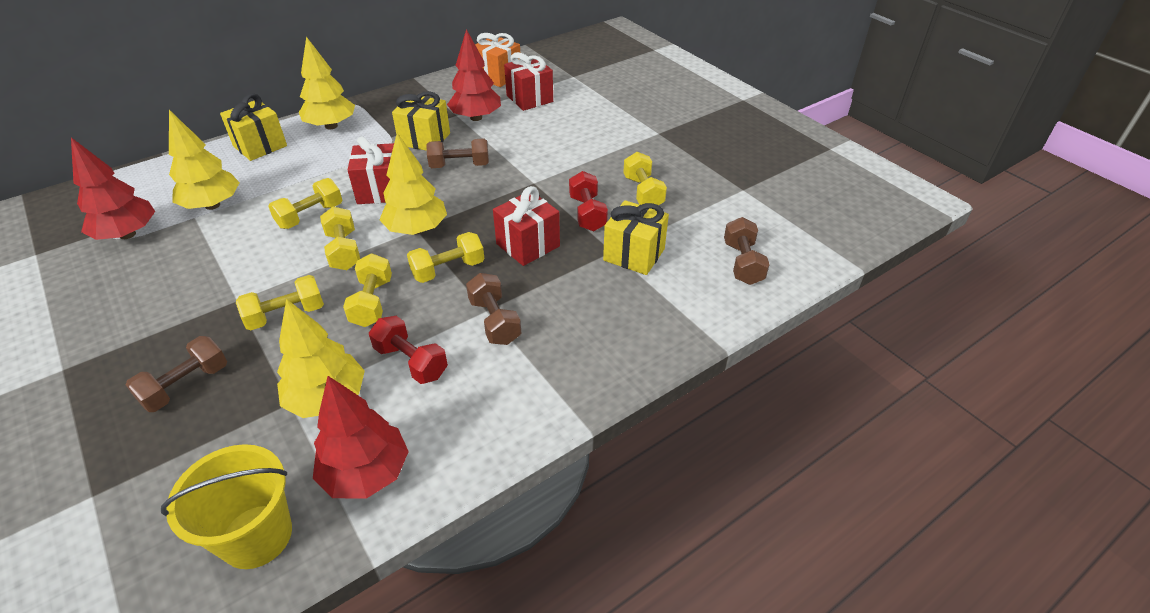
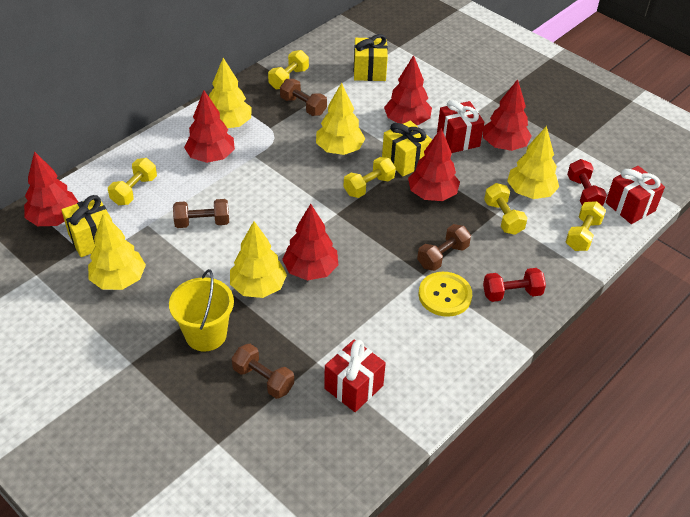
orange gift: [475,33,520,87] = 1 -> none = 0
red tree: [71,137,155,240] [313,376,409,499] [447,29,501,121] = 3 -> [24,151,78,226] [184,90,235,163] [282,204,338,280] [384,55,432,125] [408,128,460,201] [483,79,532,151] = 6
yellow button: none = 0 -> [419,272,472,317] = 1
yellow dumbbell: [236,275,324,330] [268,178,342,229] [320,207,360,270] [343,254,392,327] [407,232,484,283] [623,152,667,205] = 6 -> [108,158,157,205] [268,50,309,90] [344,157,396,198] [484,183,527,235] [566,201,606,251] = 5
yellow tree: [169,110,240,210] [277,299,365,418] [299,37,355,129] [380,133,447,235] = 4 -> [88,213,146,290] [209,58,252,128] [230,221,287,298] [316,83,365,155] [507,126,559,199] = 5

